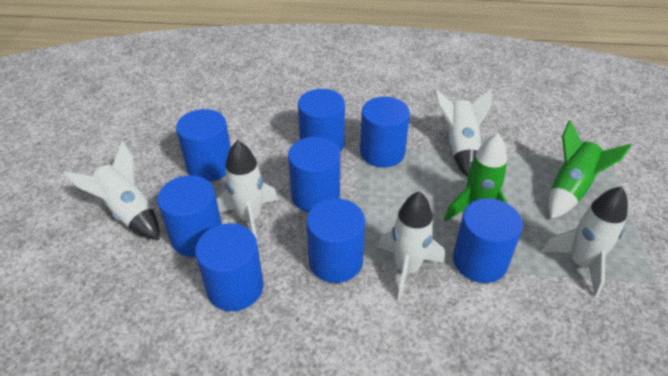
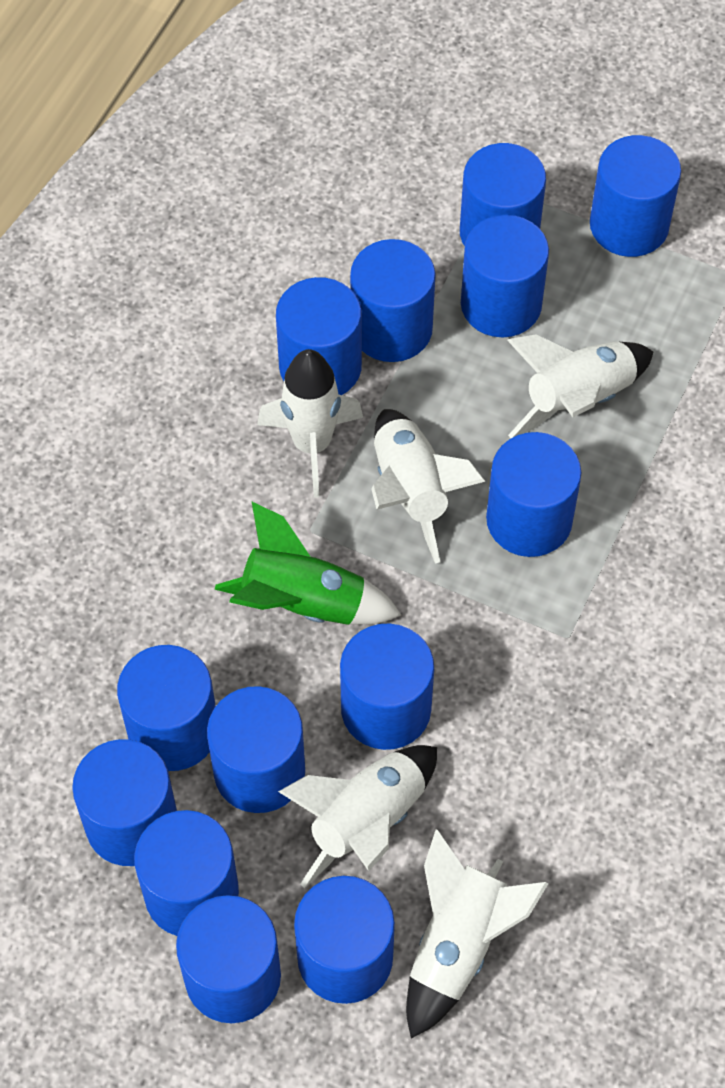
blue cylinder: [157,175,222,257] [176,109,231,182] [195,224,264,311] [288,137,340,212] [298,89,345,152] [306,198,365,283] [360,97,410,168] [453,198,523,283] = 8 -> [72,739,177,866] [117,645,216,771] [134,810,239,936] [176,895,281,1023] [207,686,305,813] [276,277,362,395] [294,876,395,1004] [340,623,434,750] [350,239,436,362] [460,143,546,246] [461,215,549,337] [486,432,581,557] [590,135,681,257] = 13
green rocket: [444,133,508,221] [548,120,631,219] = 2 -> [215,501,401,625] = 1

